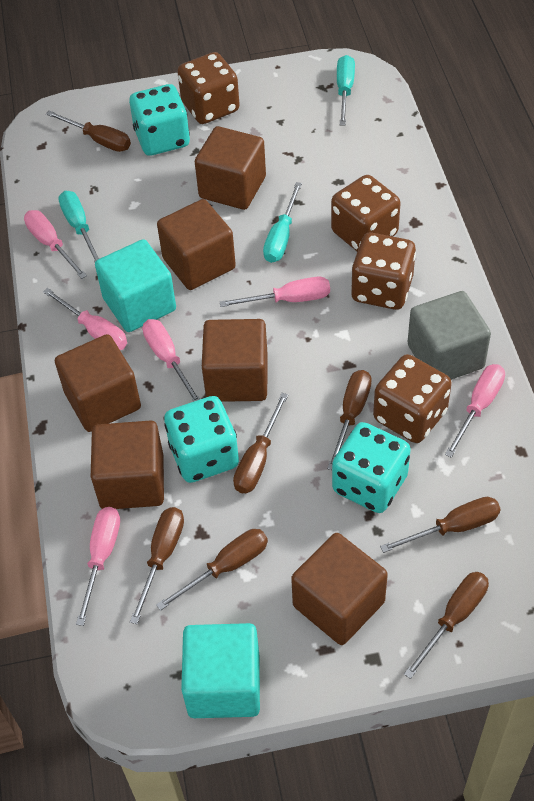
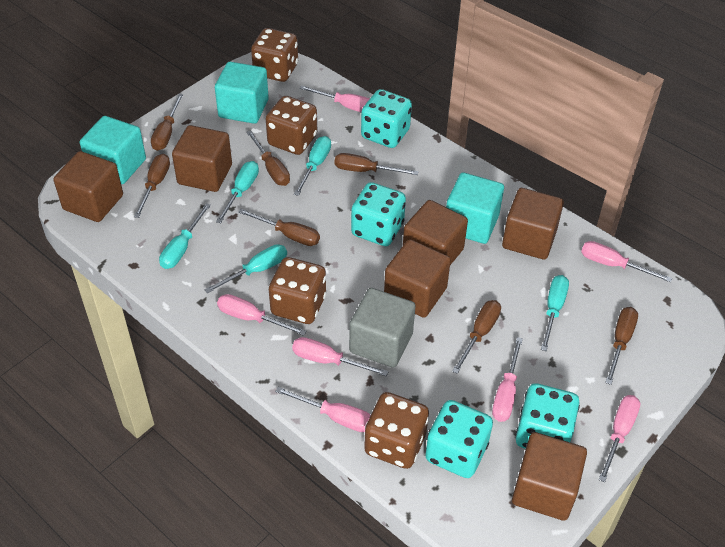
pink screwdriver: [24,210,87,279] [43,288,127,350] [76,507,120,626] [142,319,200,402] [220,277,330,307] [445,364,505,458] = 6 -> [217,294,307,336] [275,387,371,432] [292,337,389,376] [300,85,370,112] [492,337,523,422] [581,241,672,282] [599,395,641,482] = 7
turquoise cube: [95,239,176,332] [181,623,260,718] = 2 -> [80,116,146,184] [215,62,269,124] [446,173,504,244] = 3
turquoise dice: [129,84,190,156] [164,396,239,483] [332,422,411,513] = 3 -> [351,182,406,246] [361,89,412,148] [425,400,493,478] [515,383,580,449] = 4
turquoise screwdriver: [58,191,100,262] [263,182,302,263] [337,55,355,125] = 3 -> [159,203,211,269] [204,244,287,293] [216,161,259,223] [294,136,331,196] [541,275,569,351] = 5

